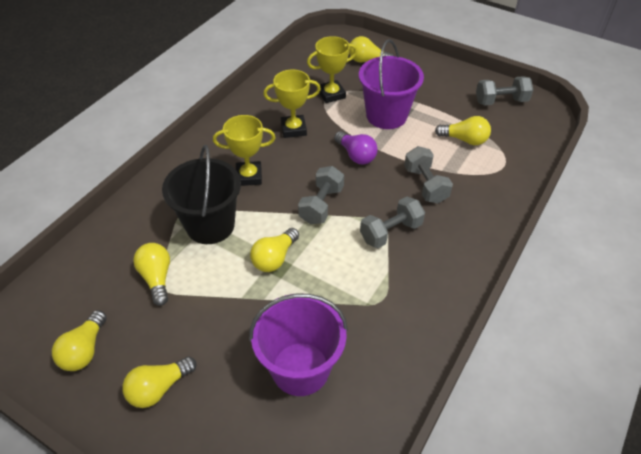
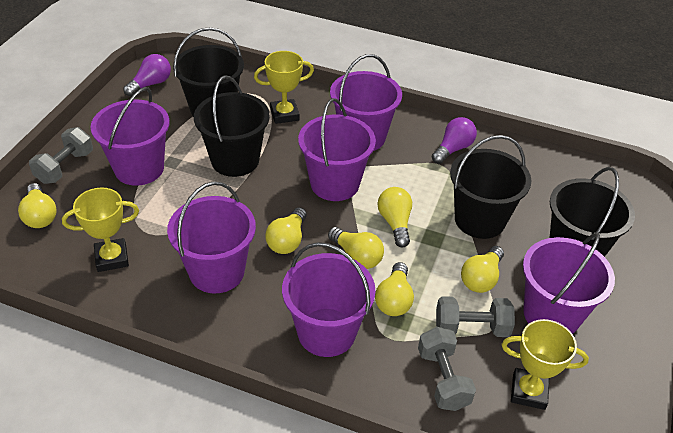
black bucket: [162,145,241,244] = 1 -> [173,27,244,117] [194,75,270,177] [450,135,532,239] [550,167,635,257] = 4
grey dumbbell: [298,166,344,224] [360,197,425,248] [404,146,453,204] [476,76,533,105] = 4 -> [29,127,93,184] [418,327,476,411] [436,296,515,337] = 3
purple bucket: [249,294,348,396] [359,39,424,129] = 2 -> [91,87,169,186] [167,181,256,294] [282,242,376,357] [298,98,376,201] [330,54,402,151] [523,233,615,334] = 6
purple light bulb: [334,131,378,165] = 1 -> [123,54,171,96] [432,117,477,164] = 2

